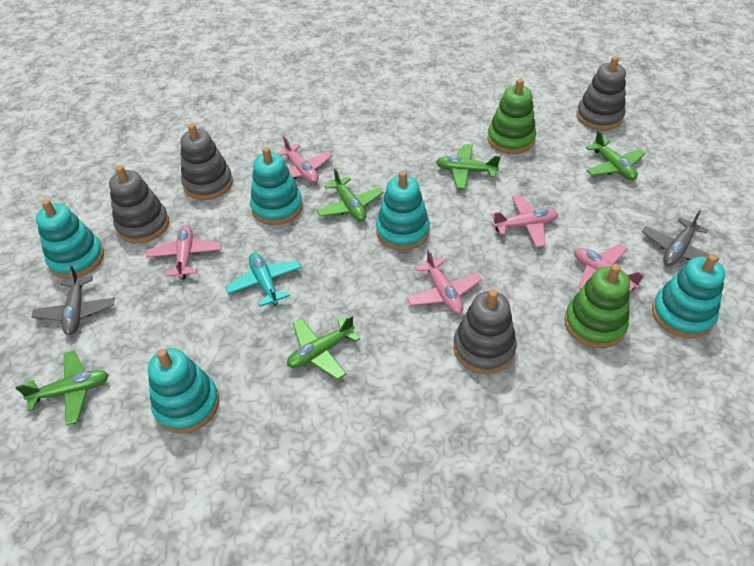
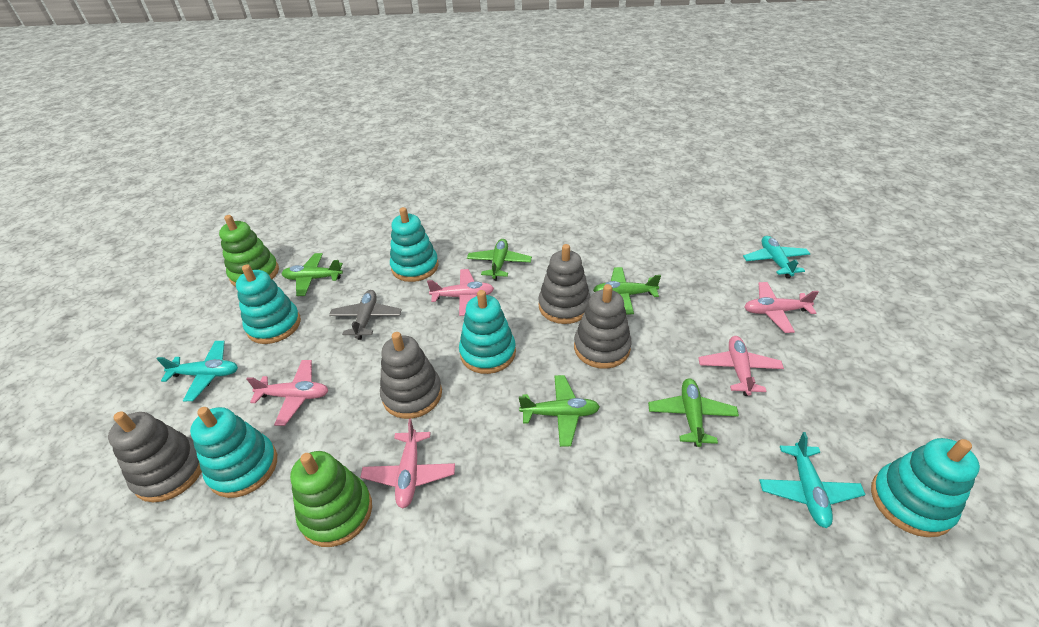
grey plane: [32,266,115,335] [642,210,719,266] = 2 -> [329,290,402,340] = 1
turquoise plane: [225,253,301,307] = 1 -> [157,341,238,401] [743,236,810,278] [759,432,866,528] = 3

